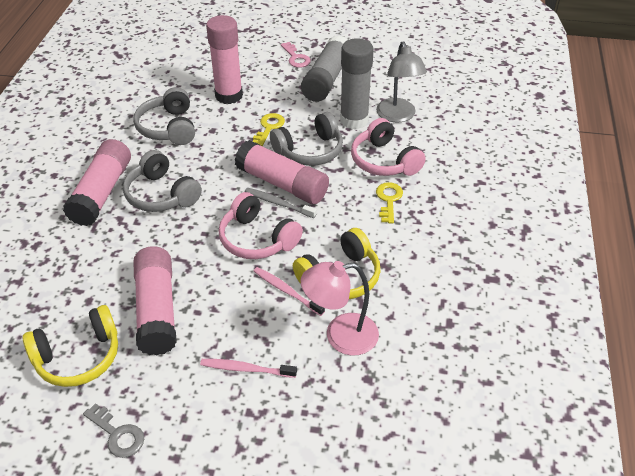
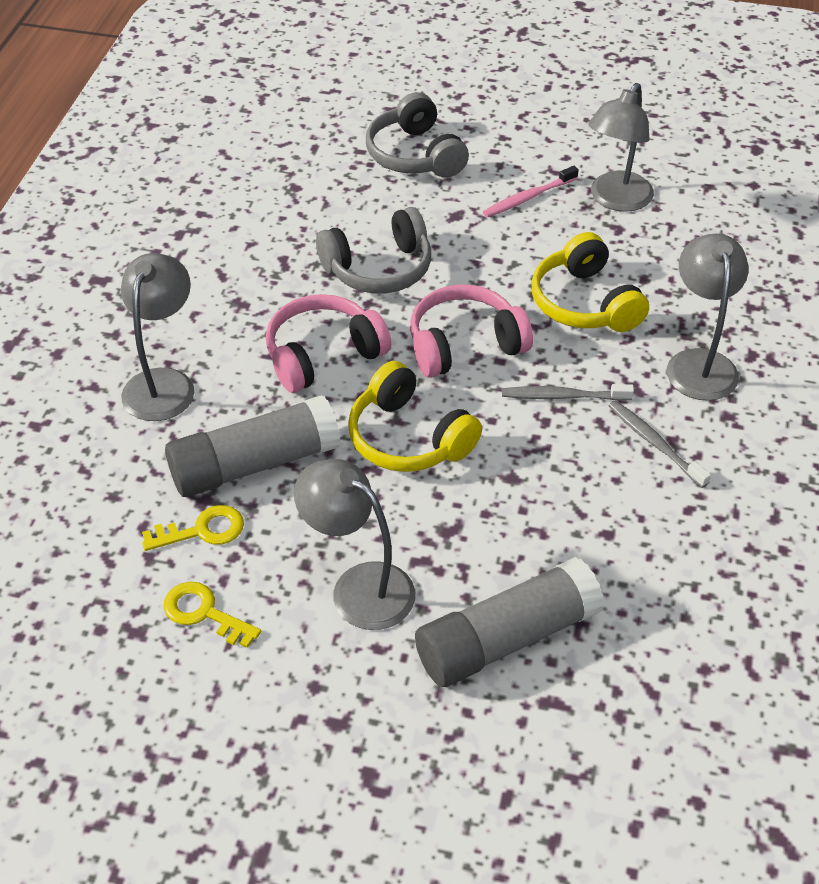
grey headphones: [123,150,202,212] [133,87,195,145] [270,112,343,166] = 3 -> [316,207,431,293] [366,92,469,178] = 2
grey key: [83,403,144,458] = 1 -> none = 0
grey lamp: [376,41,427,122] = 1 -> [121,253,194,421] [294,459,415,630] [588,83,654,212] [667,233,748,401] = 4
grey toothbrush: [245,188,317,218] = 1 -> [502,384,634,401] [609,400,711,488] = 2
pink glue stick: [63,139,131,226] [133,246,177,355] [206,15,243,104] [235,140,329,204] = 4 -> none = 0
pink key: [281,42,311,68] = 1 -> none = 0
pink lamp: [300,261,379,356] = 1 -> none = 0
pink toothbrush: [200,359,297,378] [254,267,325,316] = 2 -> [483,166,579,217] = 1

